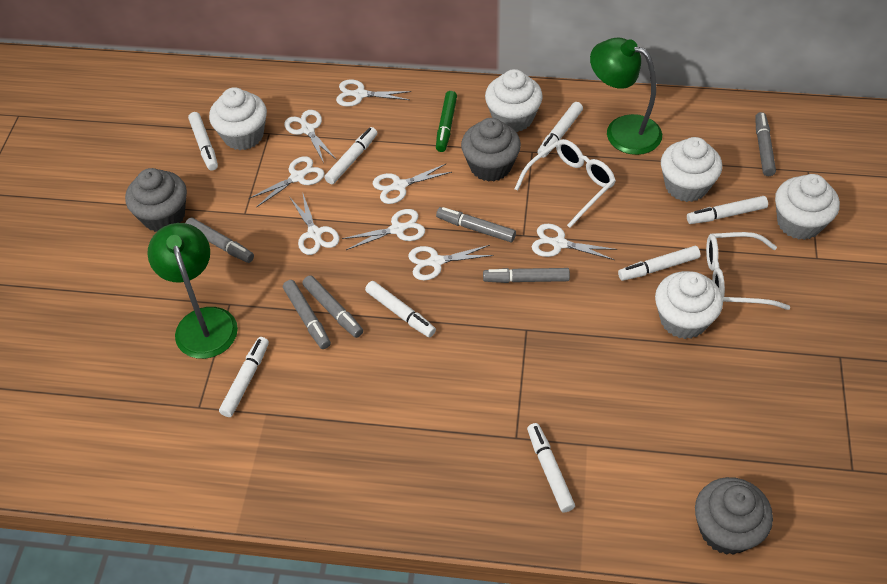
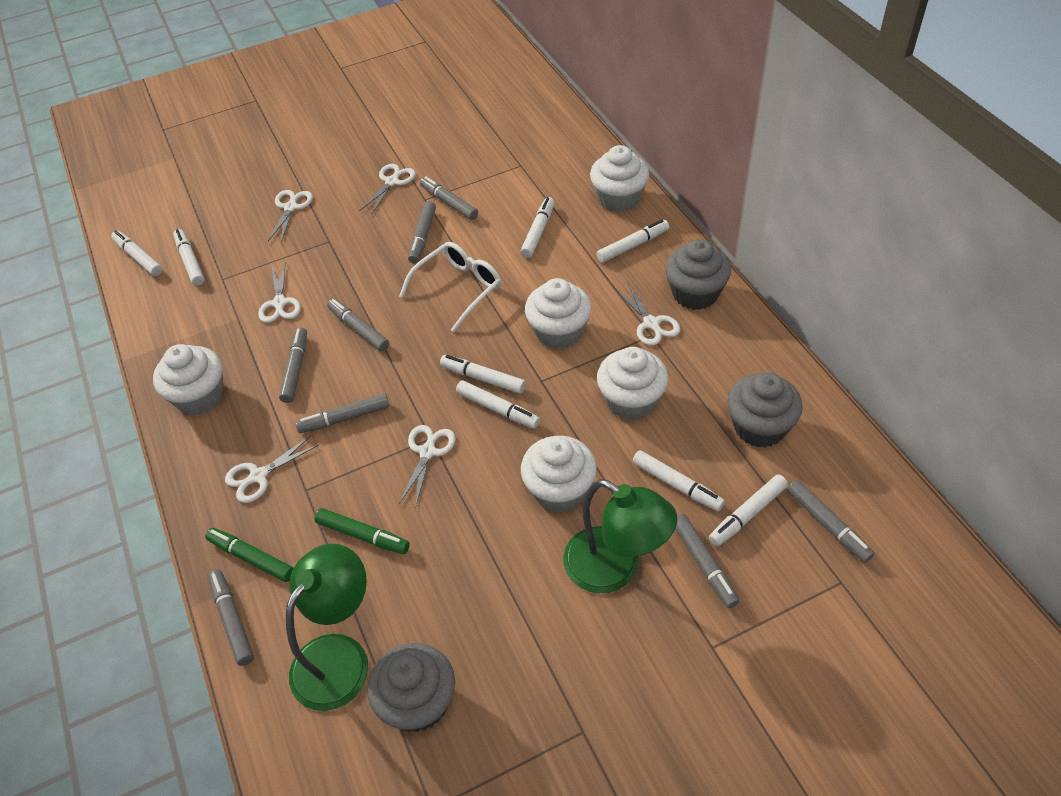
green marker: [436,91,457,152] = 1 -> [205,528,293,582] [314,508,410,554] = 2
grey marker: [186,218,254,263] [283,280,331,349] [302,275,363,338] [436,207,516,242] [483,268,570,283] [755,112,776,176] = 6 -> [208,570,254,666] [279,327,307,403] [296,393,390,433] [327,299,389,352] [408,201,436,263] [420,176,478,220] [675,514,739,608] [787,480,874,563] = 8
white glasses: [514,139,616,228] [706,232,790,310] = 2 -> [399,242,501,332] = 1
white scissors: [248,156,325,208] [284,110,336,163] [290,194,339,255] [336,80,411,107] [342,209,425,250] [373,163,452,204] [408,245,494,280] [532,224,617,260] = 8 -> [225,435,319,503] [258,263,301,323] [268,190,313,243] [359,164,416,215] [399,425,456,508] [615,283,680,346] = 6

